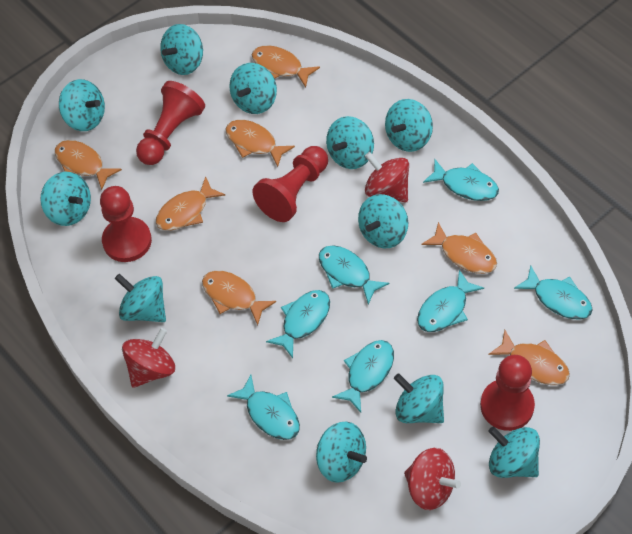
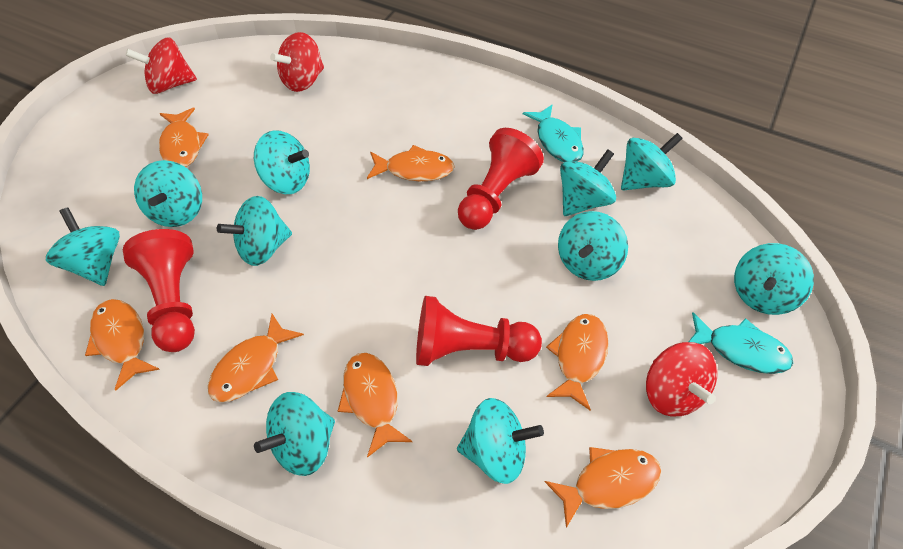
red pawn: [100,186,152,262] [136,81,205,165] [253,146,328,222] [480,355,535,431] = 4 -> [123,229,195,352] [416,296,542,366] [458,128,544,230] = 3
turquoise fish: [227,375,300,440] [266,290,330,358] [319,245,390,304] [332,340,394,413] [417,270,484,332] [423,160,499,201] [514,266,593,320] = 7 -> [523,104,584,162] [688,312,793,374] = 2
turquoise spinning top: [40,172,91,226] [59,79,105,131] [115,274,166,322] [160,24,203,75] [229,63,277,114] [316,422,367,483] [326,116,374,169] [358,194,408,248] [385,99,433,152] [394,373,444,423] [488,426,540,478] = 11 -> [46,207,120,286] [134,160,202,227] [217,196,292,266] [254,130,310,194] [254,392,335,476] [457,398,544,484] [558,211,628,281] [560,149,616,216] [621,133,683,190] [734,243,814,315] = 10

